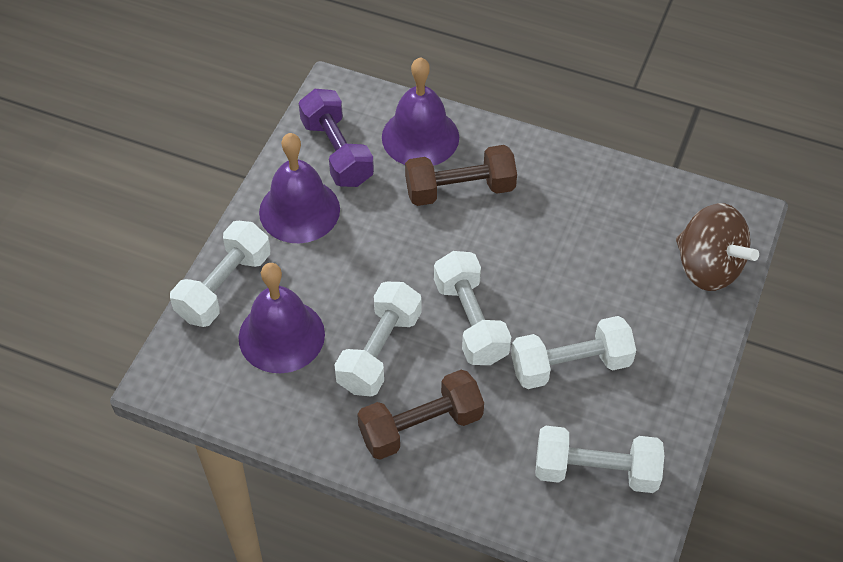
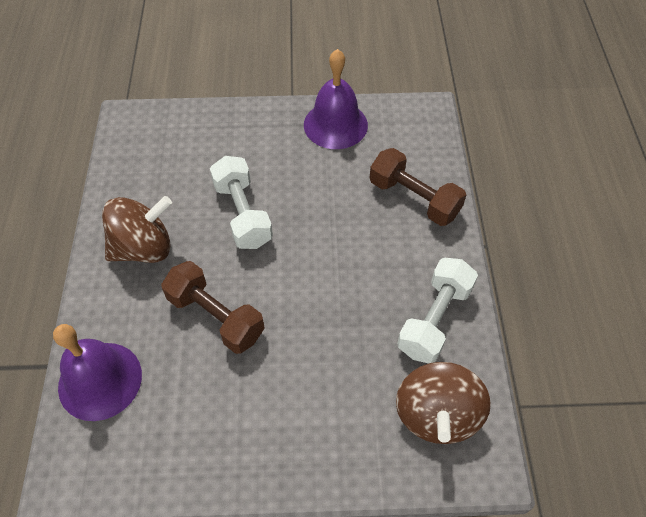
brown spinning top: [676,203,759,291] = 1 -> [102,196,172,263] [396,362,491,444] = 2
purple bell: [238,263,325,373] [259,133,340,243] [382,57,459,166] = 3 -> [53,324,142,421] [304,49,368,149] = 2
purple dumbbell: [299,89,374,187] = 1 -> none = 0
white dumbbell: [170,221,270,327] [334,282,421,396] [434,251,511,365] [511,316,636,389] [535,426,664,493] = 5 -> [210,156,273,249] [397,258,478,364] = 2

